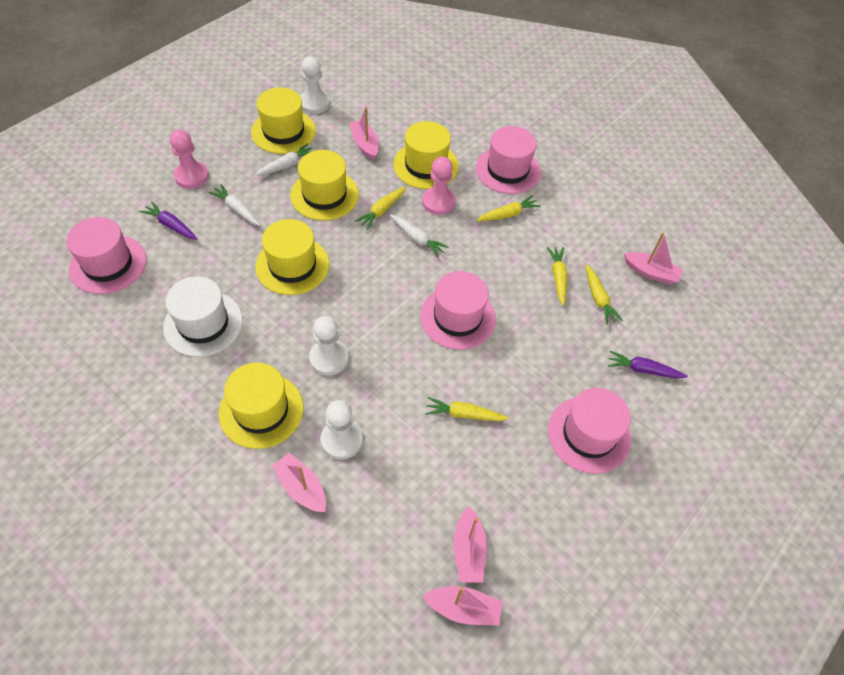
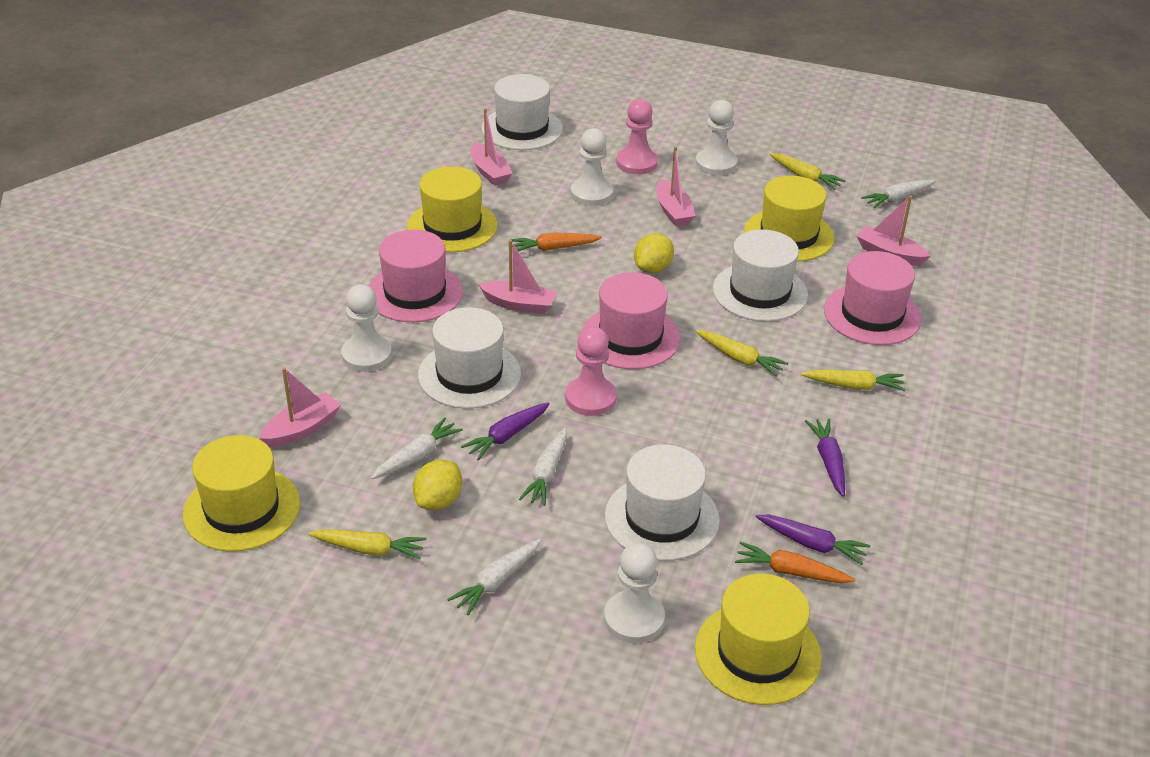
orange carrot: none = 0 -> [510,232,602,251] [735,542,855,583] = 2
pink hat: [66,217,146,294] [420,271,496,350] [476,126,541,194] [548,388,631,474] = 4 -> [369,230,463,322] [582,272,681,369] [824,251,922,345] = 3
purple carrot: [139,201,198,240] [608,351,688,379] = 2 -> [461,402,550,460] [755,515,871,565] [805,419,845,497] = 3
white carrot: [208,184,260,226] [255,143,312,176] [390,215,449,257] = 3 -> [371,417,463,479] [447,539,541,615] [519,428,567,506] [861,180,935,208] = 4
white hat: [163,276,243,357] = 1 -> [418,307,521,409] [482,74,563,150] [605,444,720,561] [713,229,808,321] = 4
white pawn: [300,57,330,114] [309,316,349,376] [321,400,363,459] = 3 -> [341,284,392,372] [571,128,613,206] [604,543,665,643] [695,100,737,175] = 4
yellow carrot: [355,186,406,230] [425,397,509,421] [477,195,541,221] [547,247,568,306] [585,264,623,325] = 5 -> [308,529,426,559] [696,330,788,377] [770,153,846,190] [801,370,906,391] = 4
yellow hat: [219,362,304,449] [251,87,316,154] [255,219,330,295] [290,150,359,221] [393,121,459,189] = 5 -> [183,435,300,552] [407,166,498,252] [695,574,822,705] [744,175,835,262] = 4
yellow lemon: none = 0 -> [413,460,462,510] [634,233,674,273] = 2

